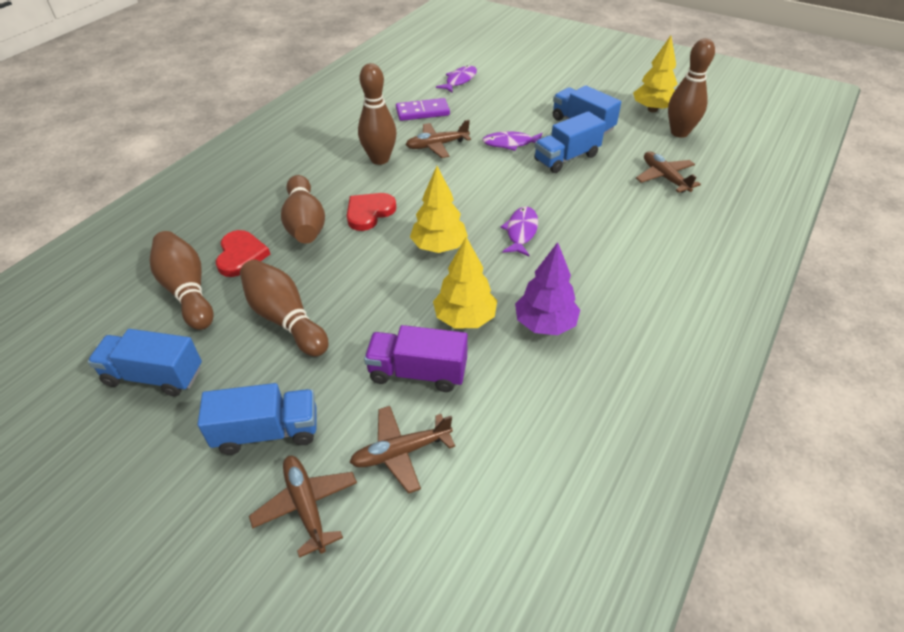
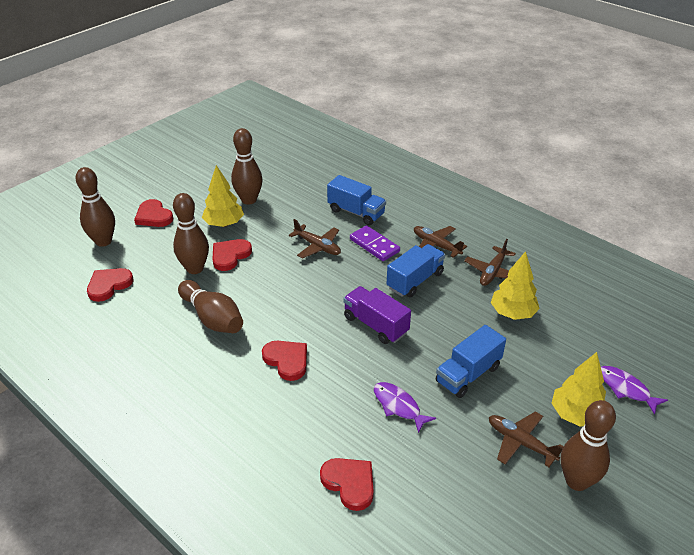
blue truck: [87,329,202,396] [198,383,316,455] [534,111,606,173] [553,85,621,135] = 4 -> [327,175,386,225] [387,244,445,298] [436,325,506,398] = 3
purple fish: [436,65,477,93] [482,131,542,151] [501,207,538,256] = 3 -> [374,382,436,433] [601,366,668,415] = 2
purple tree: [515,242,580,335] = 1 -> none = 0
red heart: [216,230,270,277] [347,193,396,231] = 2 -> [87,268,134,302] [134,199,173,227] [212,239,252,271] [262,341,307,381] [320,458,374,511] = 5

